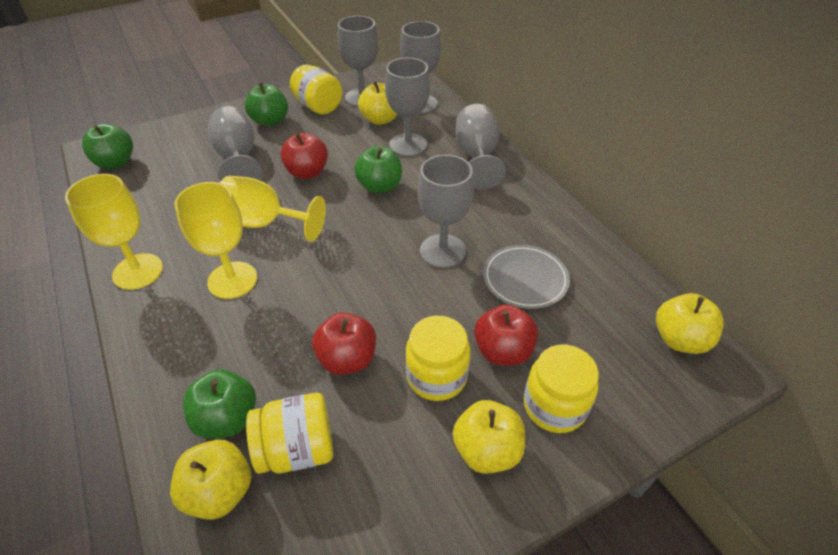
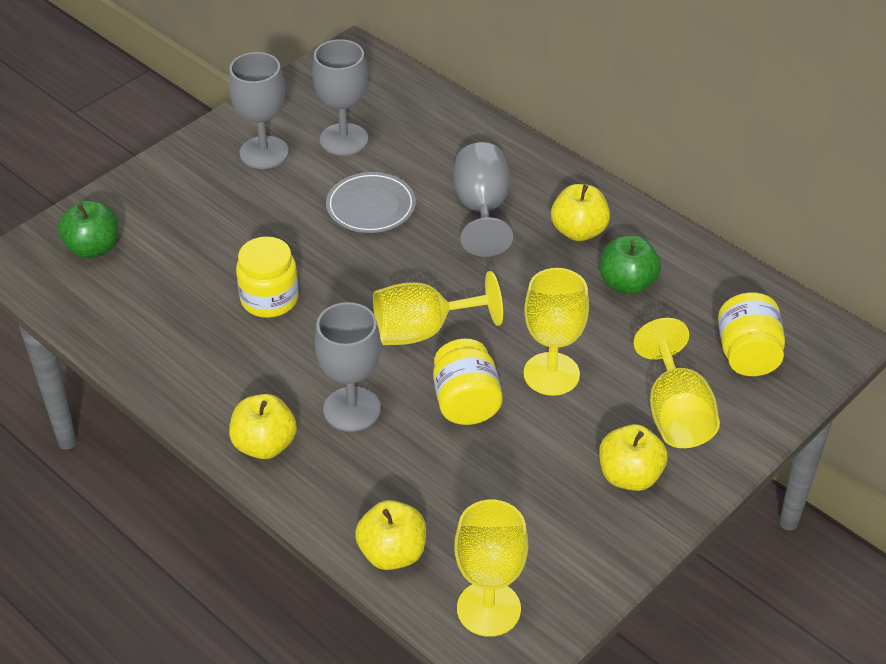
green apple: [82,124,133,169] [183,369,256,439] [245,82,288,126] [354,146,402,194] = 4 -> [58,200,119,258] [600,235,661,295] = 2
grey goblet: [208,106,262,181] [338,16,378,107] [385,58,430,156] [400,21,441,114] [418,155,474,268] [456,104,506,190] = 6 -> [229,52,289,169] [312,39,368,156] [315,302,381,432] [454,142,513,257] = 4
red apple: [281,133,328,179] [312,312,376,375] [474,304,538,366] = 3 -> none = 0
yellow goblet: [65,174,163,290] [175,182,257,299] [220,176,326,242] = 3 -> [373,271,503,345] [454,500,528,637] [523,268,589,396] [633,318,720,448] = 4
yellow jar: [246,393,333,474] [290,65,342,115] [405,316,471,401] [524,345,599,433] = 4 -> [236,237,299,318] [433,339,503,425] [718,292,785,376] = 3

